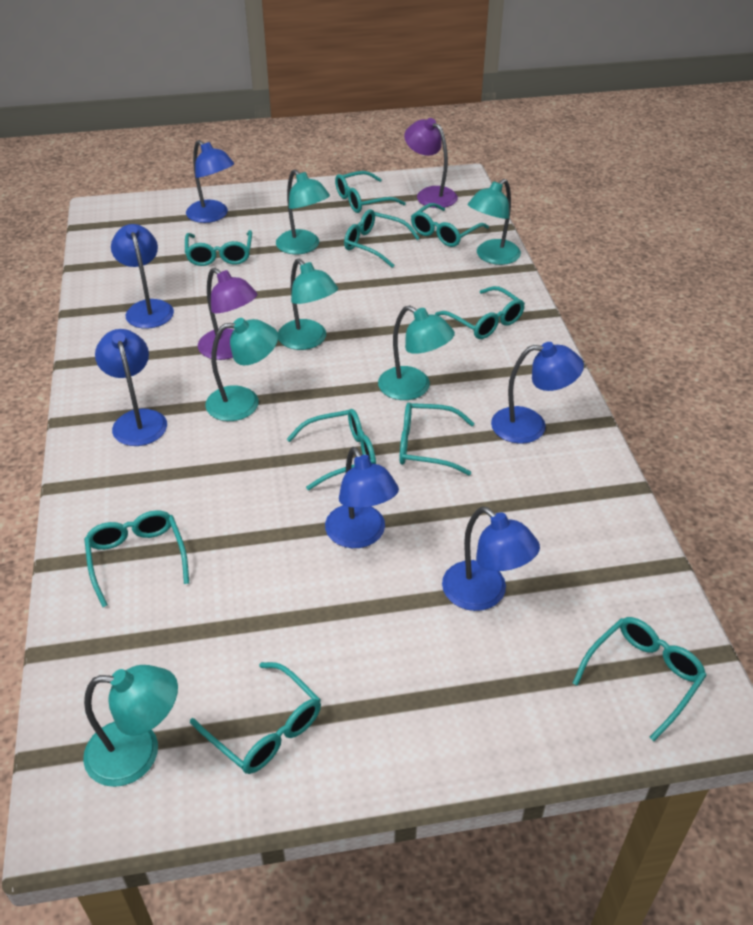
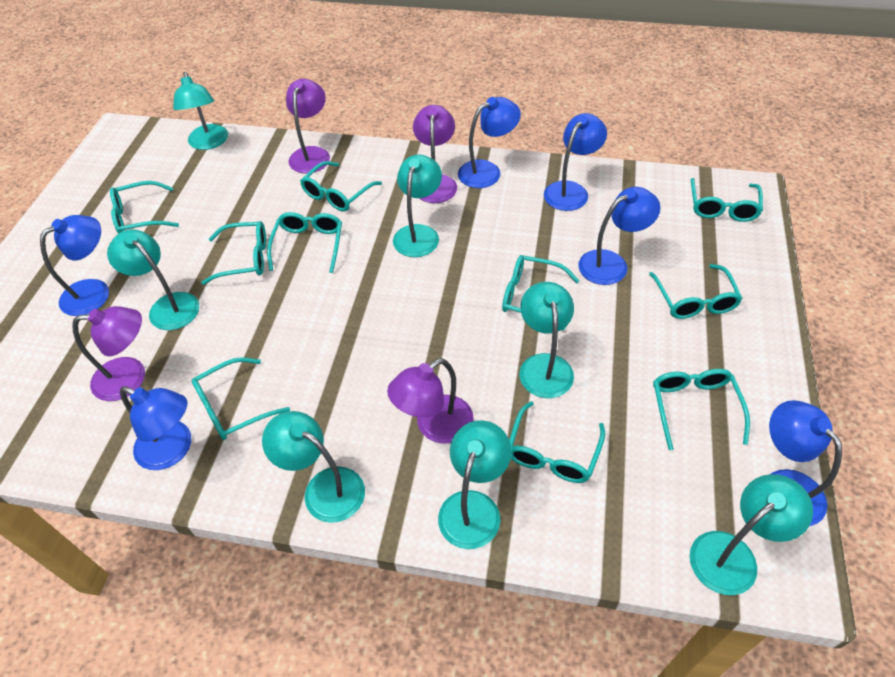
purple lamp: [198,268,258,360] [404,118,458,208] = 2 -> [72,306,145,401] [286,79,330,173] [387,358,474,444] [413,105,457,203] = 4
turquoise lamp: [83,665,178,787] [205,318,278,421] [276,169,330,254] [278,259,338,350] [378,305,455,400] [468,179,521,265] = 6 -> [107,229,199,330] [173,72,228,150] [262,411,365,523] [393,154,442,257] [438,420,511,549] [519,282,574,398] [689,474,813,595] = 7

